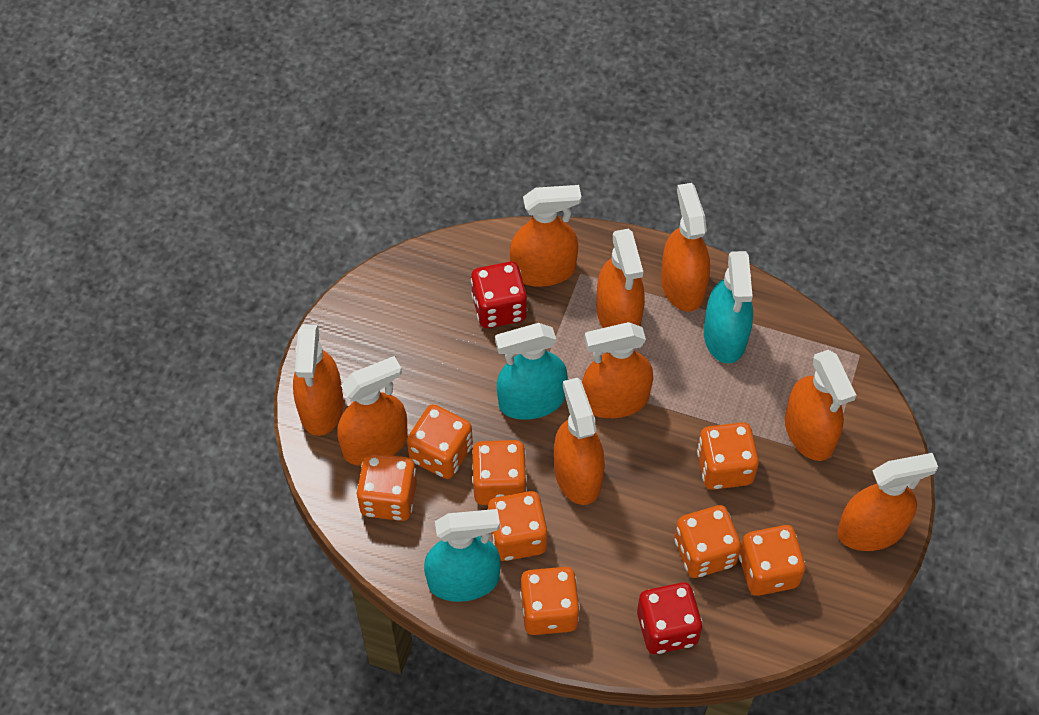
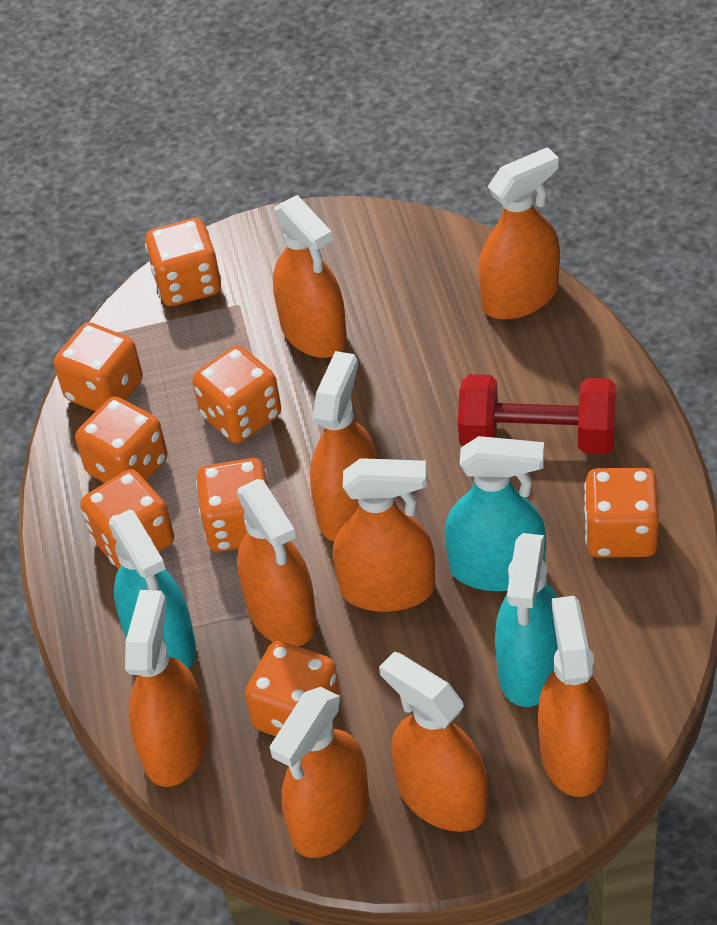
red dice: [471,262,527,328] [637,582,703,654] = 2 -> none = 0
red dumbbell: none = 0 -> [458,374,616,454] = 1

